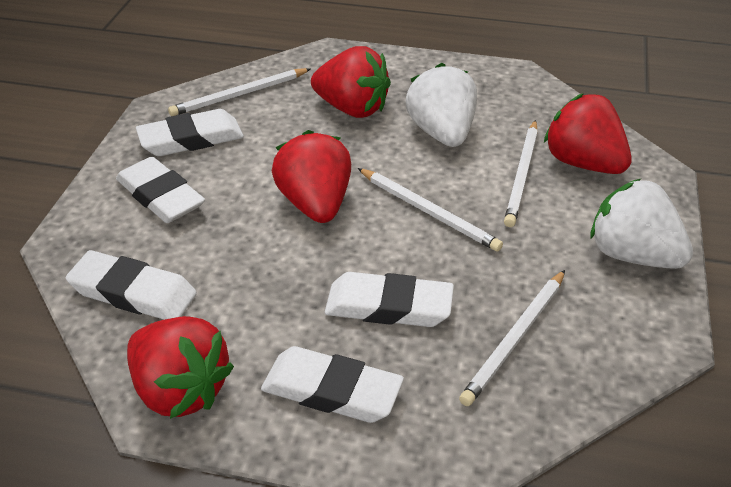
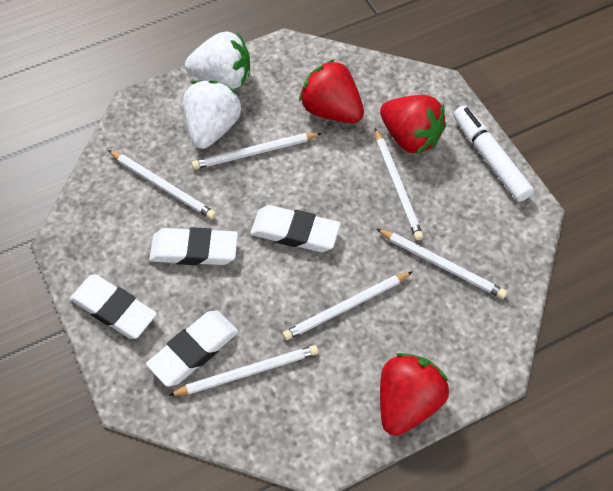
red strawberry: [127,316,234,419] [272,130,351,223] [311,46,391,118] [544,93,632,174] = 4 -> [299,59,364,123] [380,95,446,154] [380,353,449,436] = 3
white eraser: [66,250,197,320] [116,157,205,223] [136,109,244,156] [261,346,404,423] [325,272,454,327] = 5 -> [70,274,157,339] [146,311,238,387] [149,227,238,265] [250,205,341,252] = 4
white marker: none = 0 -> [453,105,534,202] = 1
white pencil: [168,68,310,116] [358,168,503,252] [459,270,565,406] [504,120,538,227] = 4 -> [108,150,216,219] [168,345,318,396] [192,133,322,169] [283,271,413,340] [375,128,424,240] [377,229,507,299] = 6

